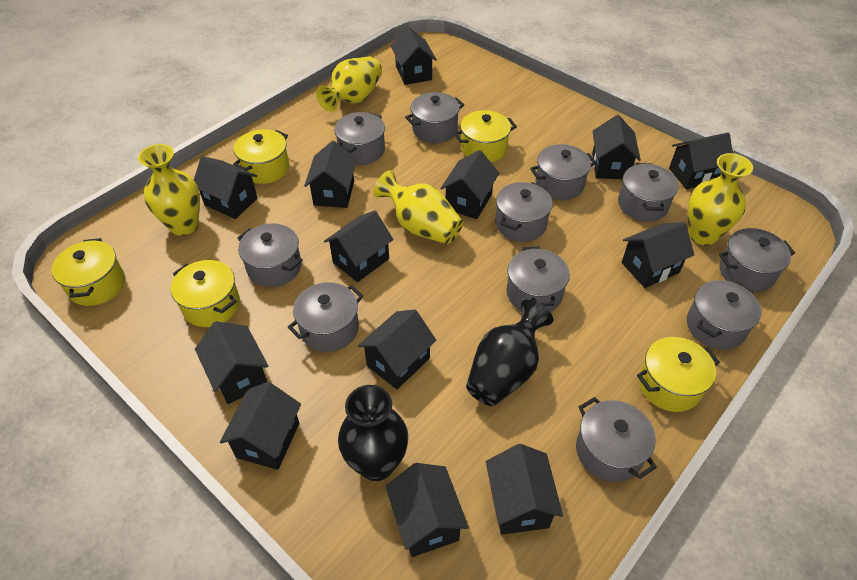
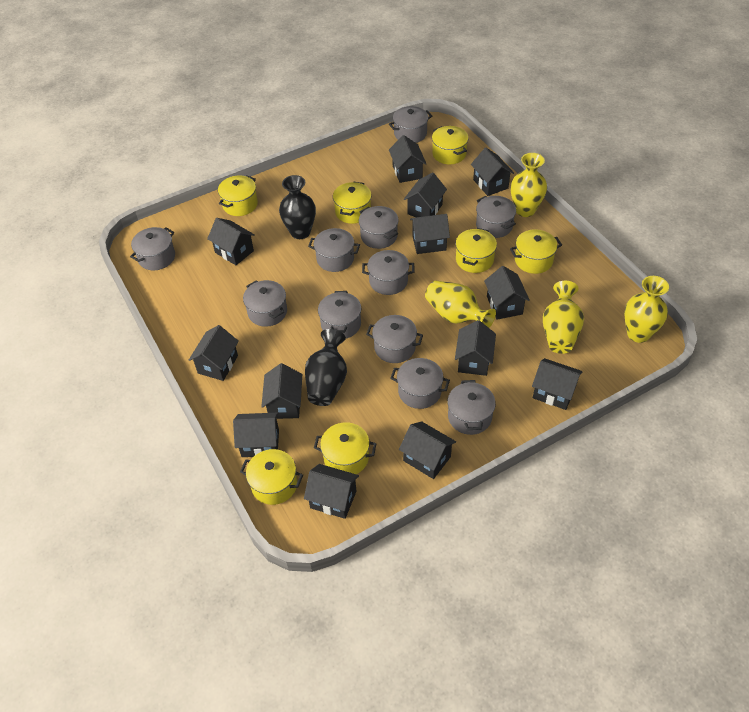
yellow pot: [51,238,125,306] [171,260,240,327] [233,129,289,184] [454,110,517,162] [637,337,720,412] = 5 -> [218,175,258,216] [240,449,303,505] [314,422,377,474] [333,181,372,224] [432,126,469,164] [456,228,497,273] [510,229,562,274] = 7

